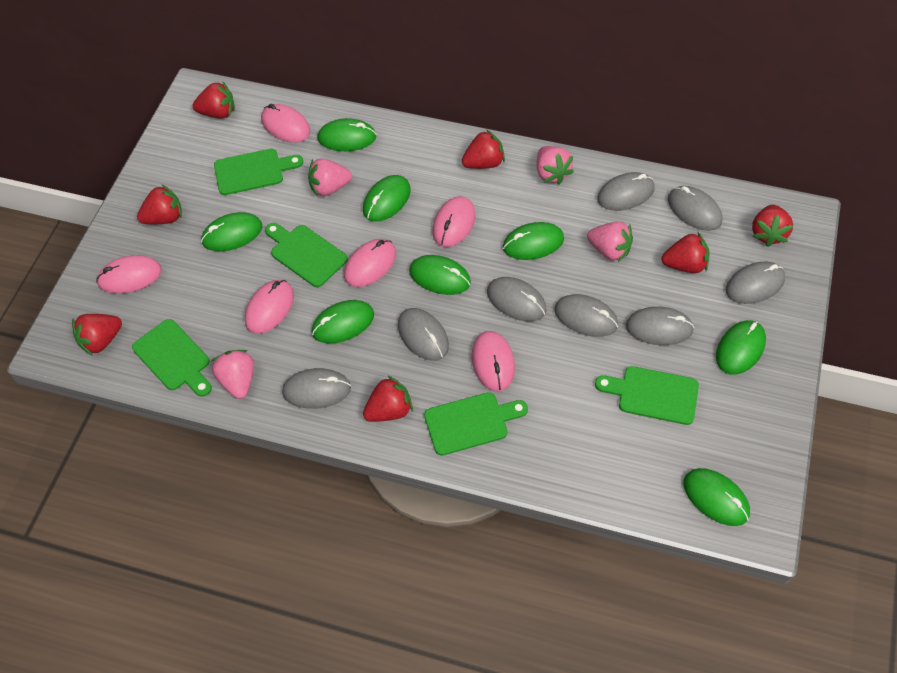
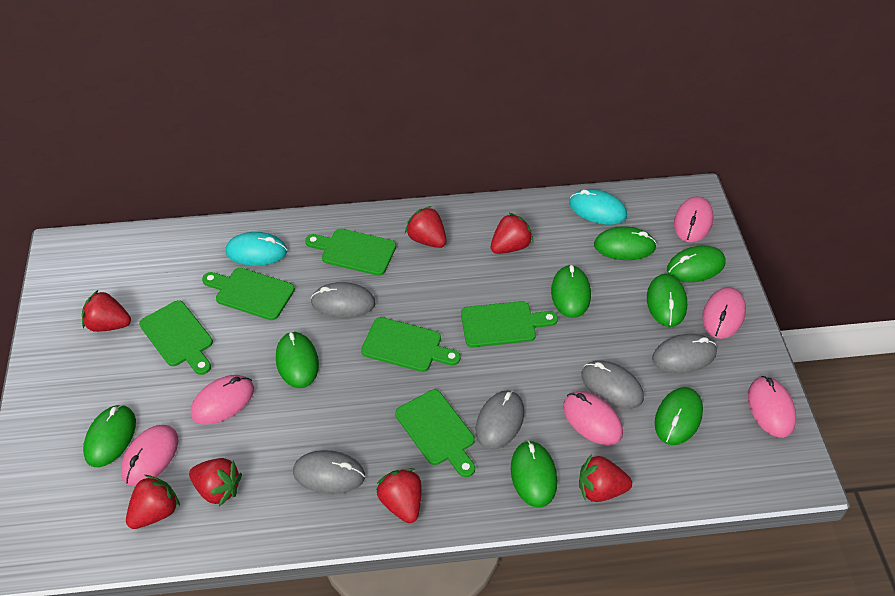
green cutting board: [132,319,212,397] [214,149,303,195] [265,223,348,287] [424,392,528,456] [595,366,699,425] = 5 -> [139,300,213,375] [202,268,295,320] [305,228,396,276] [361,317,461,372] [395,389,475,477] [461,301,558,348] = 6
grey mouse: [282,368,351,409] [398,308,449,361] [487,277,546,321] [554,294,618,337] [597,172,655,211] [626,307,694,345] [668,186,723,231] [726,262,785,304] = 8 -> [293,450,365,494] [311,282,376,318] [476,390,524,450] [581,361,644,409] [652,334,717,374] = 5
pink strawberry: [212,350,254,399] [308,158,352,197] [537,146,574,185] [587,222,633,262] = 4 -> none = 0
turquoise mouse: none = 0 -> [226,232,287,266] [569,189,627,225] = 2

